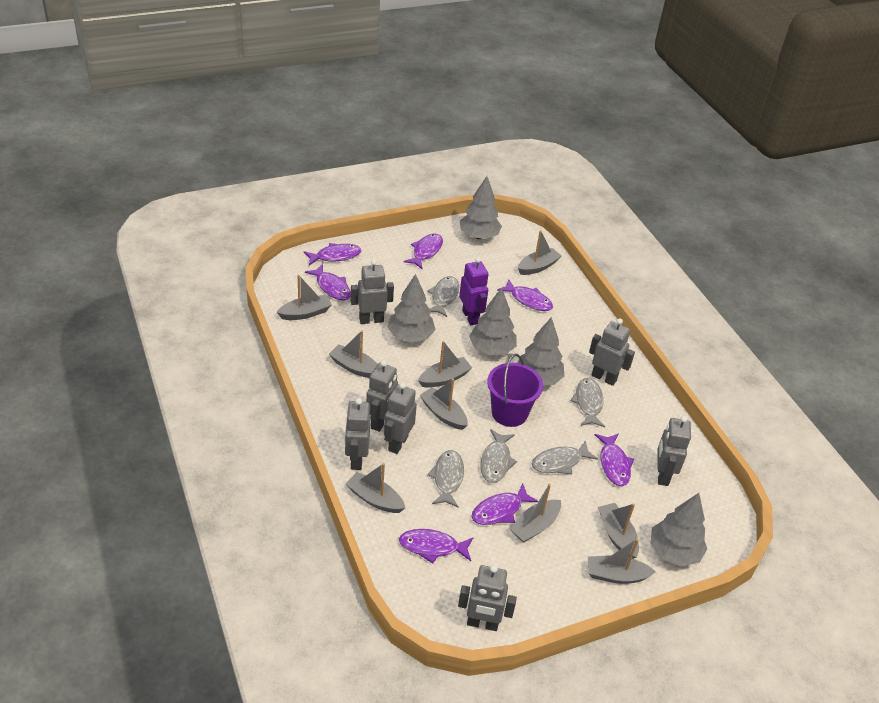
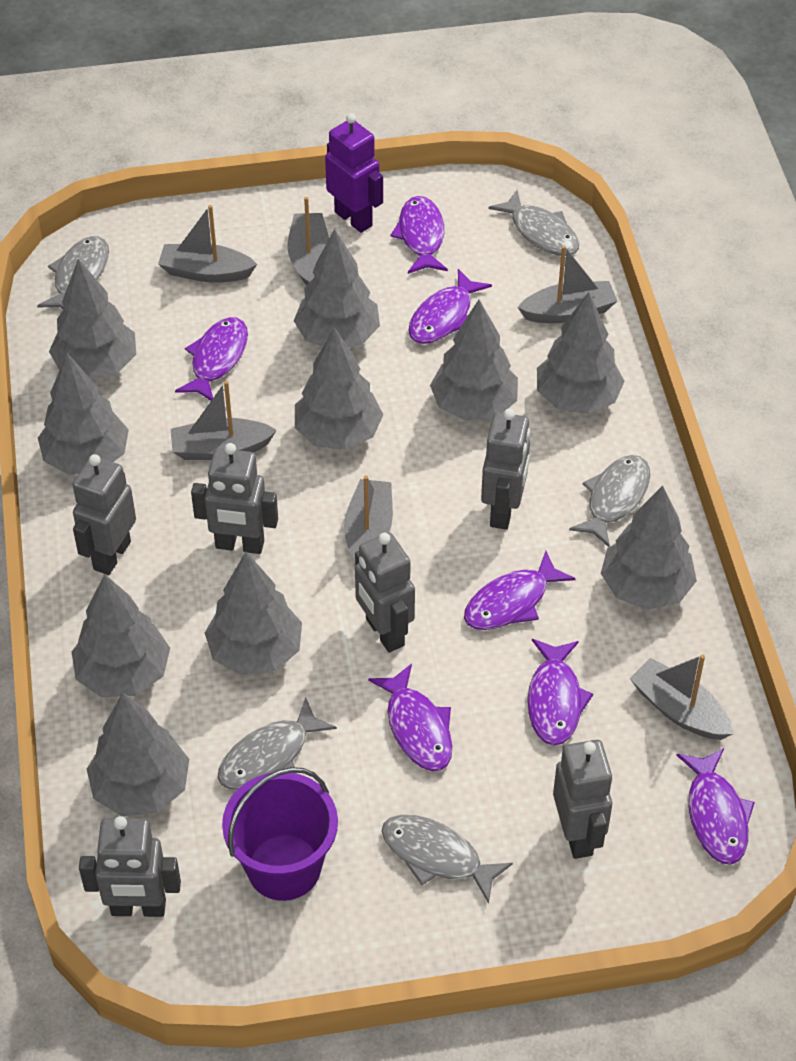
grey boat: [277,275,332,320] [329,330,377,378] [346,463,405,513] [418,341,472,388] [420,379,468,430] [510,484,561,543] [518,230,561,275] [588,538,656,584] [598,503,639,559] = 9 -> [158,205,257,283] [171,381,277,460] [287,197,329,286] [344,475,393,560] [517,245,617,323] [630,654,733,740] = 6
grey robot: [345,398,371,470] [351,259,394,324] [366,360,398,432] [384,382,417,454] [458,565,517,631] [589,318,635,386] [657,416,691,486] = 7 -> [73,454,136,575] [79,816,181,917] [191,443,278,554] [355,532,415,653] [481,409,530,530] [553,740,613,859] = 6
grey tree: [387,274,436,343] [460,176,502,239] [469,287,516,355] [517,317,564,385] [650,493,707,567] = 5 -> [38,353,129,475] [49,259,136,380] [72,574,170,697] [87,692,189,816] [205,552,302,675] [294,229,380,347] [295,328,383,450] [430,300,518,421] [537,292,625,414] [601,485,697,610] = 10

